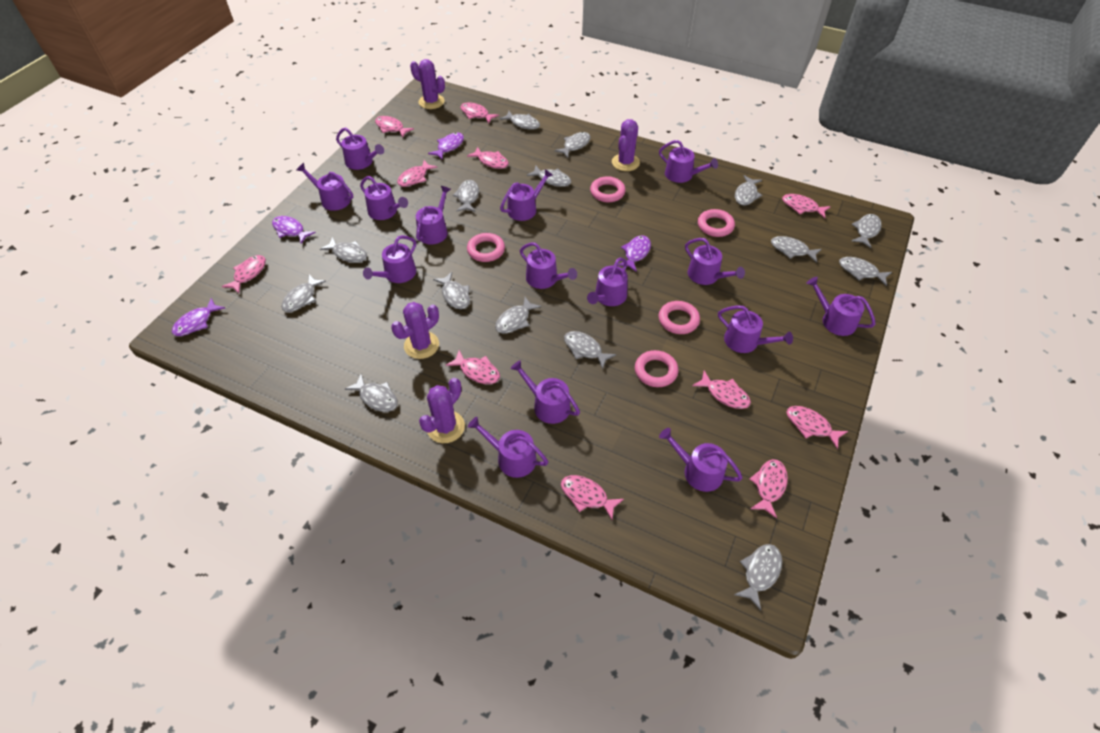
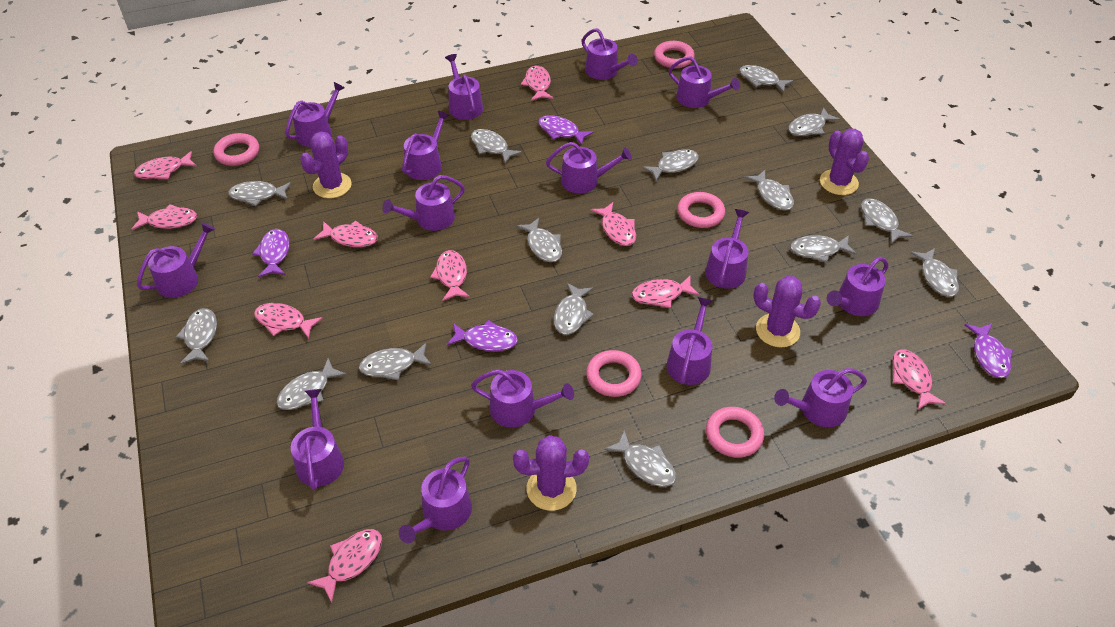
pink fish: [222,255,266,293] [375,116,414,138] [397,160,438,187] [446,350,500,384] [461,102,499,124] [467,147,509,169] [561,475,624,520] [692,371,751,409] [750,459,788,518] [782,194,831,218] [786,406,848,449] = 11 -> [132,204,197,230] [134,151,197,179] [254,303,323,339] [307,529,382,603] [313,221,378,247] [430,250,470,301] [521,66,554,101] [591,202,636,246] [632,275,700,308] [892,349,946,409] = 10

